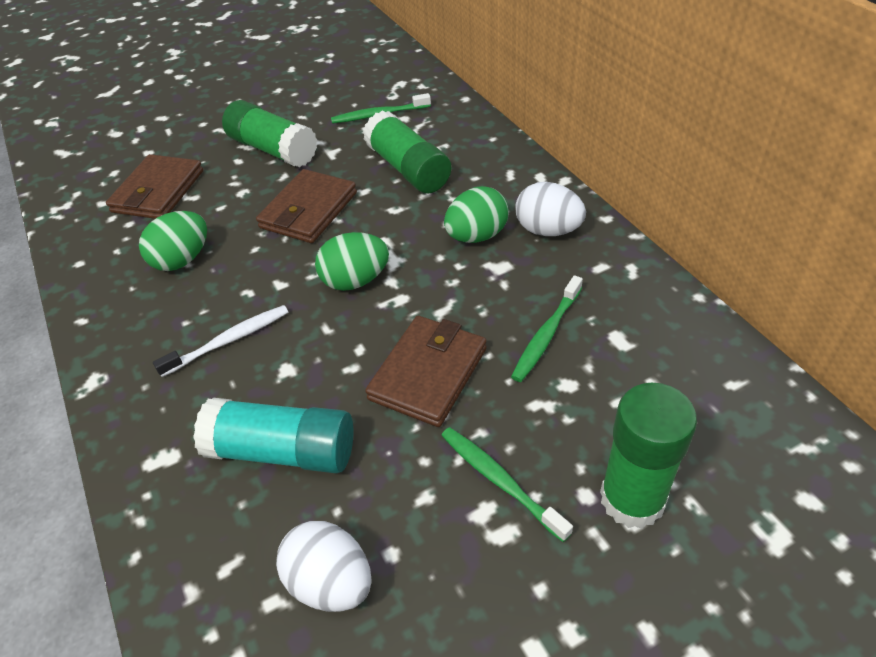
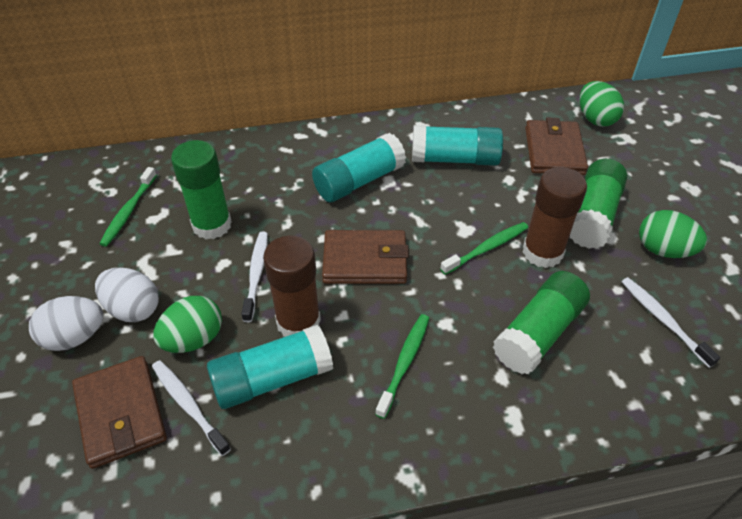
brown glue stick: none = 0 -> [263,235,321,337] [522,167,587,268] = 2
turquoise glue stick: [193,398,354,473] = 1 -> [207,325,333,409] [312,133,406,202] [412,125,503,166] = 3
white toothbrush: [153,305,288,377] = 1 -> [152,360,231,456] [241,232,268,322] [621,277,721,368] = 3

